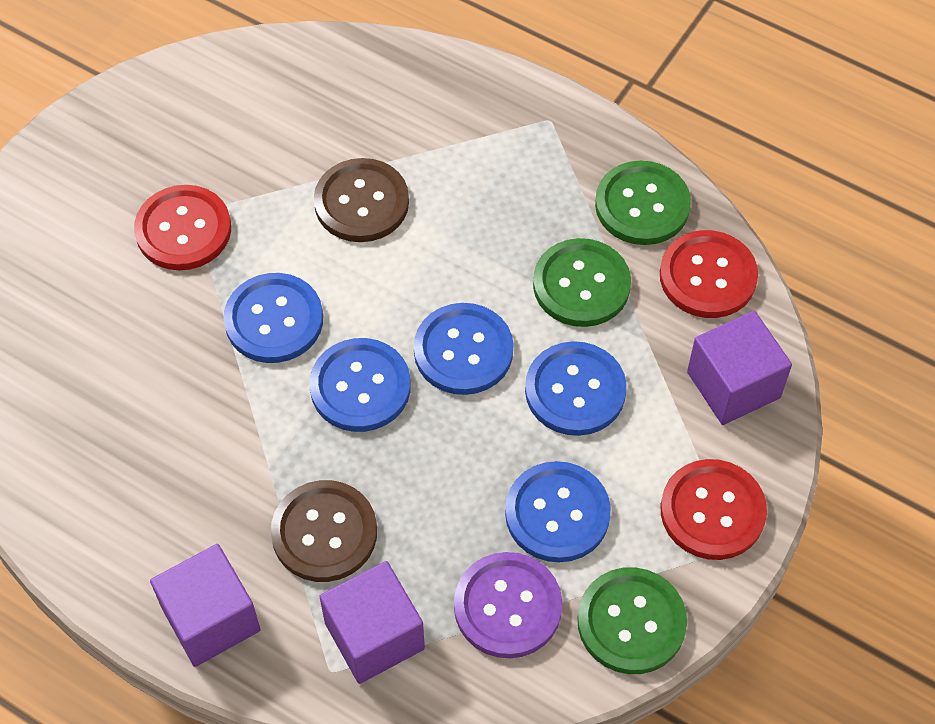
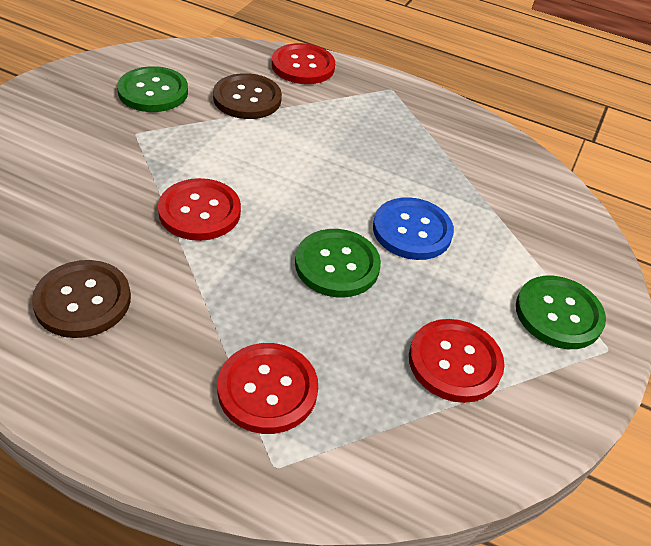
blue button: [224,273,323,363] [309,338,411,432] [414,303,513,395] [505,461,611,562] [525,341,627,436] = 5 -> [373,197,454,260] = 1
purple button: [454,552,562,658] = 1 -> none = 0
purple cube: [150,544,261,667] [319,561,425,684] [687,311,792,425] = 3 -> none = 0
red button: [134,185,231,270] [660,230,758,318] [661,459,767,560] = 3 -> [158,178,241,241] [217,343,318,434] [272,43,335,84] [409,319,505,403] = 4

